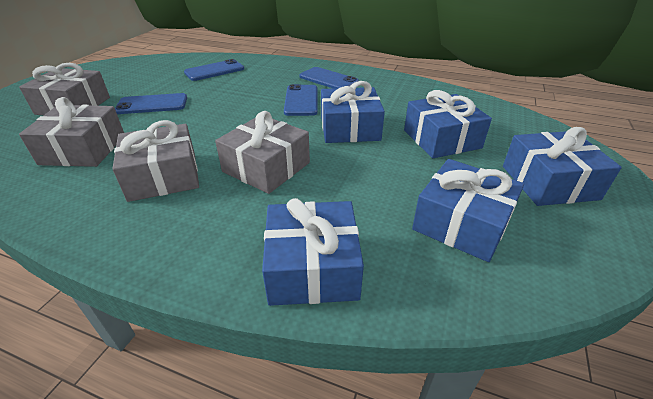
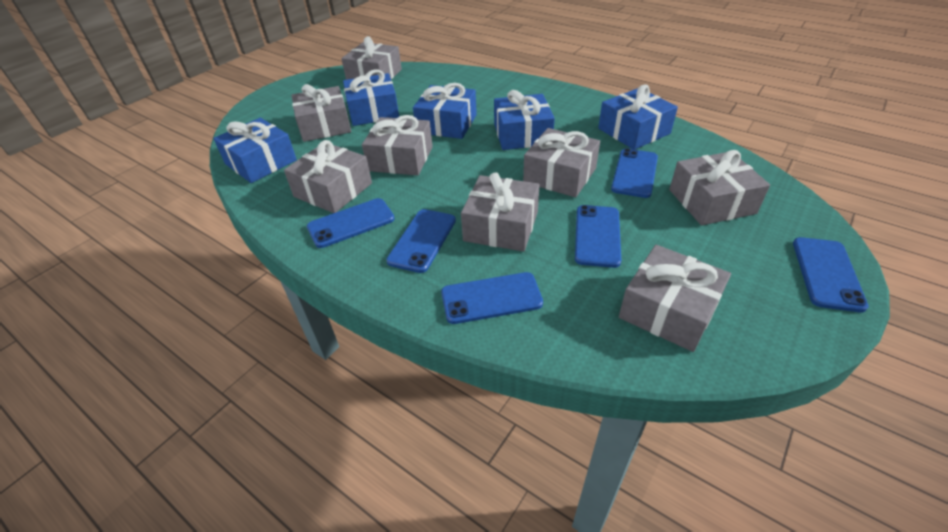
blue phone: [115,93,187,114] [184,59,244,81] [284,84,317,116] [299,67,359,89] = 4 -> [307,198,395,248] [386,209,456,273] [441,272,543,324] [575,205,621,268] [611,148,658,198] [793,237,869,312] = 6
grey gift: [19,63,110,115] [19,97,124,167] [112,120,199,202] [215,111,310,194] = 4 -> [284,140,372,213] [292,84,351,142] [341,36,402,80] [362,115,433,176] [461,172,540,252] [523,128,600,197] [619,245,731,352] [669,150,770,225] = 8

